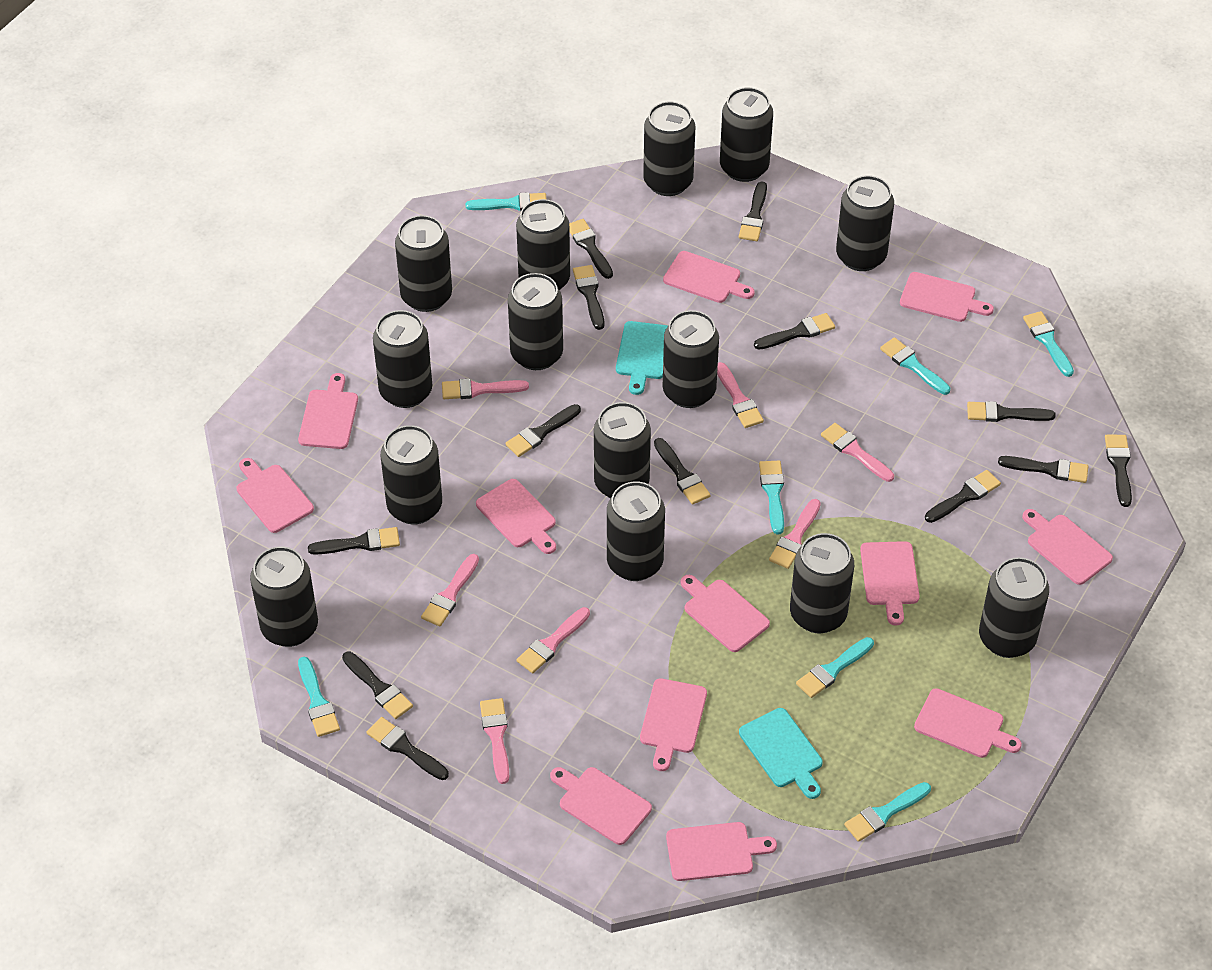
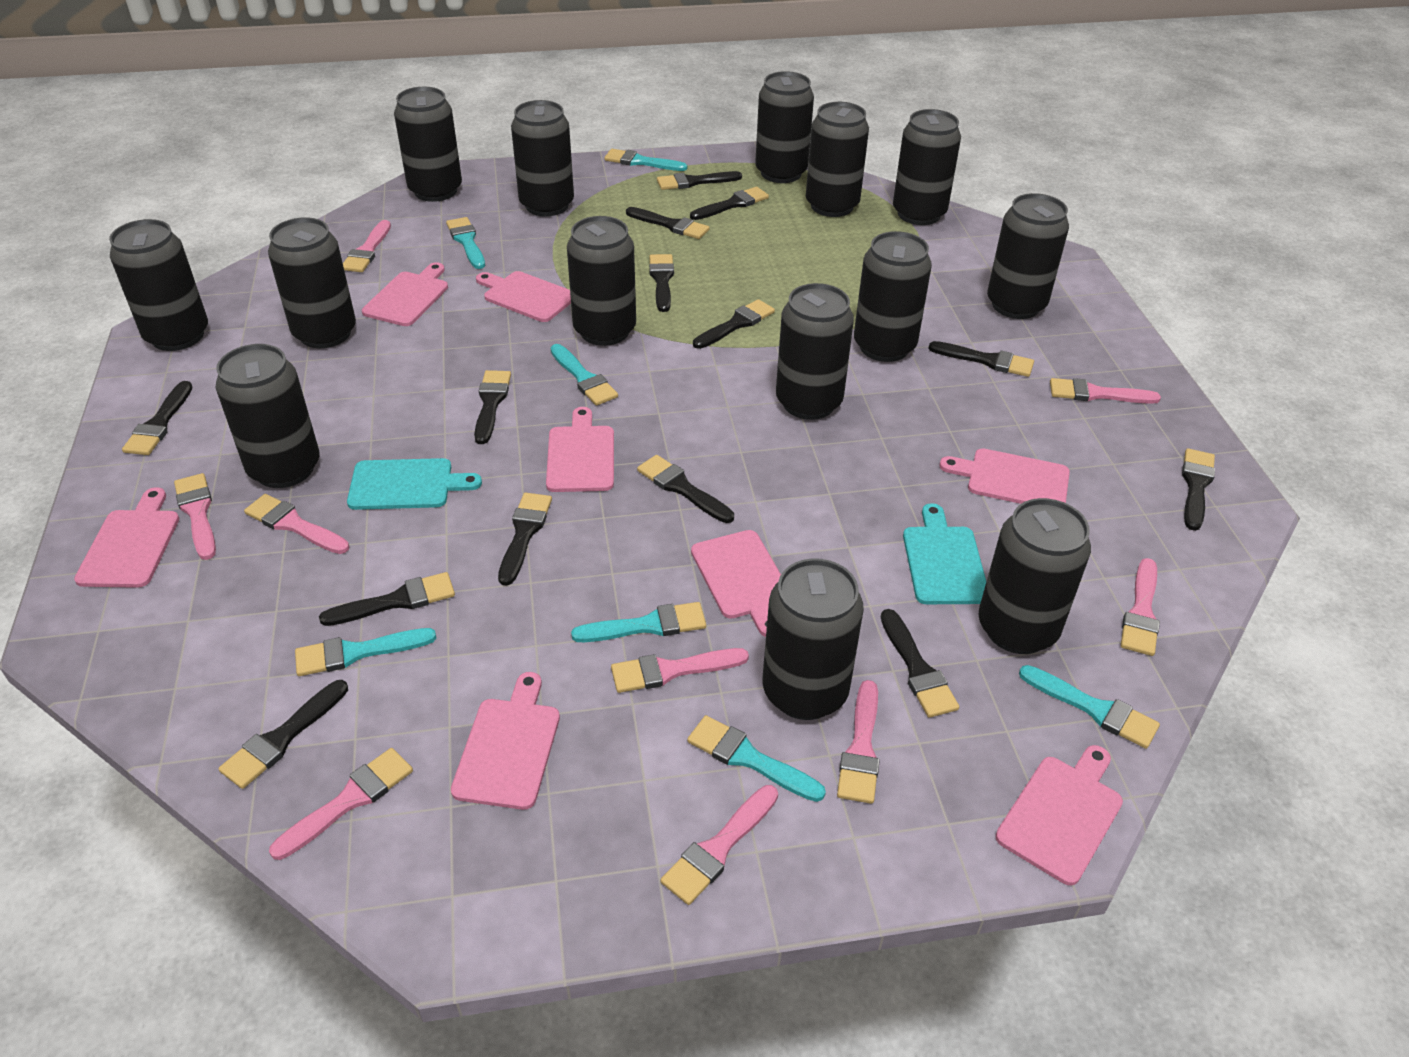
black brush: [308,527,400,555] [342,651,413,719] [367,717,449,780] [505,404,581,457] [569,219,613,279] [573,265,604,330] [654,438,711,505] [739,181,767,241] [754,313,835,350] [925,470,1001,523] [967,401,1056,422] [998,456,1088,483] [1105,435,1132,507] = 13 -> [122,381,193,455] [218,680,348,789] [319,572,455,626] [474,370,511,444] [498,493,552,586] [626,207,710,239] [637,455,734,523] [649,254,674,312] [657,171,742,190] [690,187,769,220] [693,299,775,349] [881,609,959,718] [928,341,1034,377] [1182,448,1215,531] = 14
pink brush: [421,554,479,626] [442,379,529,399] [480,698,509,784] [517,607,590,673] [717,362,764,428] [769,499,821,569] [821,423,894,482] = 7 -> [174,473,216,560] [244,494,349,554] [269,748,413,860] [343,220,391,272] [611,648,749,693] [661,785,778,905] [837,680,880,804] [1050,378,1161,404] [1121,558,1160,656] = 9
pink cutting board: [237,458,314,533] [298,373,358,449] [476,479,556,554] [550,767,652,845] [640,678,707,771] [663,251,755,303] [666,822,777,881] [681,575,770,652] [860,541,919,626] [900,272,994,322] [914,688,1022,758] [1022,509,1113,585] = 12 -> [74,487,179,588] [362,262,448,326] [451,672,560,810] [476,271,571,322] [546,407,614,492] [691,530,781,637] [940,448,1070,504] [995,745,1123,885] = 8

